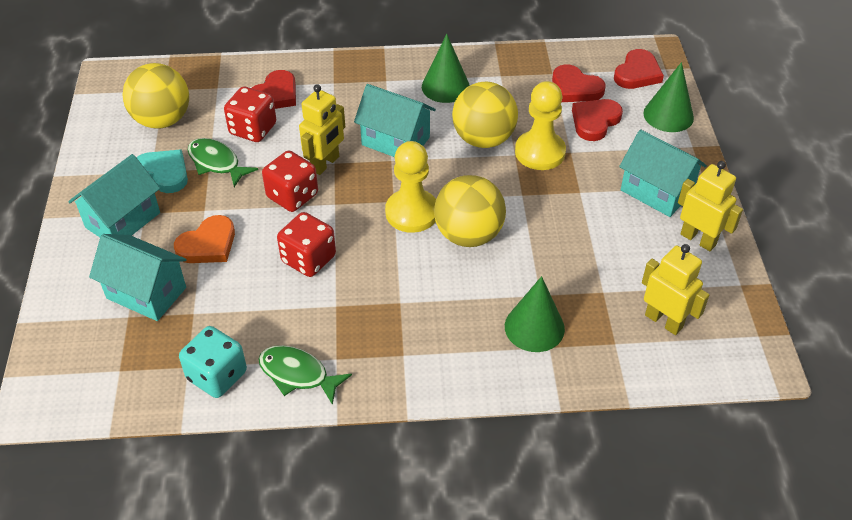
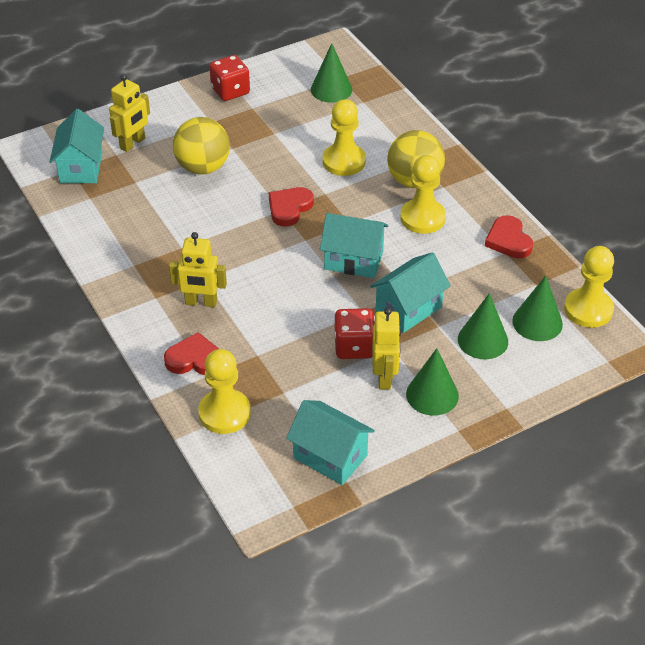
green cone: [422,34,470,103] [505,276,565,352] [643,62,694,132] = 3 -> [311,43,352,103] [406,348,459,416] [458,293,508,359] [512,275,563,341] = 4
green fish: [188,138,258,187] [258,345,352,405] = 2 -> none = 0
orange heart: [174,215,235,263] = 1 -> none = 0
red dice: [224,86,276,142] [262,150,318,212] [277,212,336,277] = 3 -> [209,55,250,101] [334,308,375,359] = 2
red heart: [252,70,296,109] [552,64,606,102] [572,99,623,141] [614,49,664,89] = 4 -> [164,332,219,375] [269,187,314,227] [485,215,533,258] = 3
turquoise dice: [179,326,247,398] = 1 -> none = 0
turquoise heart: [136,149,188,193] = 1 -> none = 0
yellow ball: [122,63,189,129] [434,175,506,247] [452,82,518,148] = 3 -> [173,117,230,175] [387,130,445,188] = 2
yellow pawn: [385,141,436,233] [515,81,566,170] = 2 -> [198,349,251,434] [322,99,366,176] [400,155,446,234] [564,246,614,328] = 4

